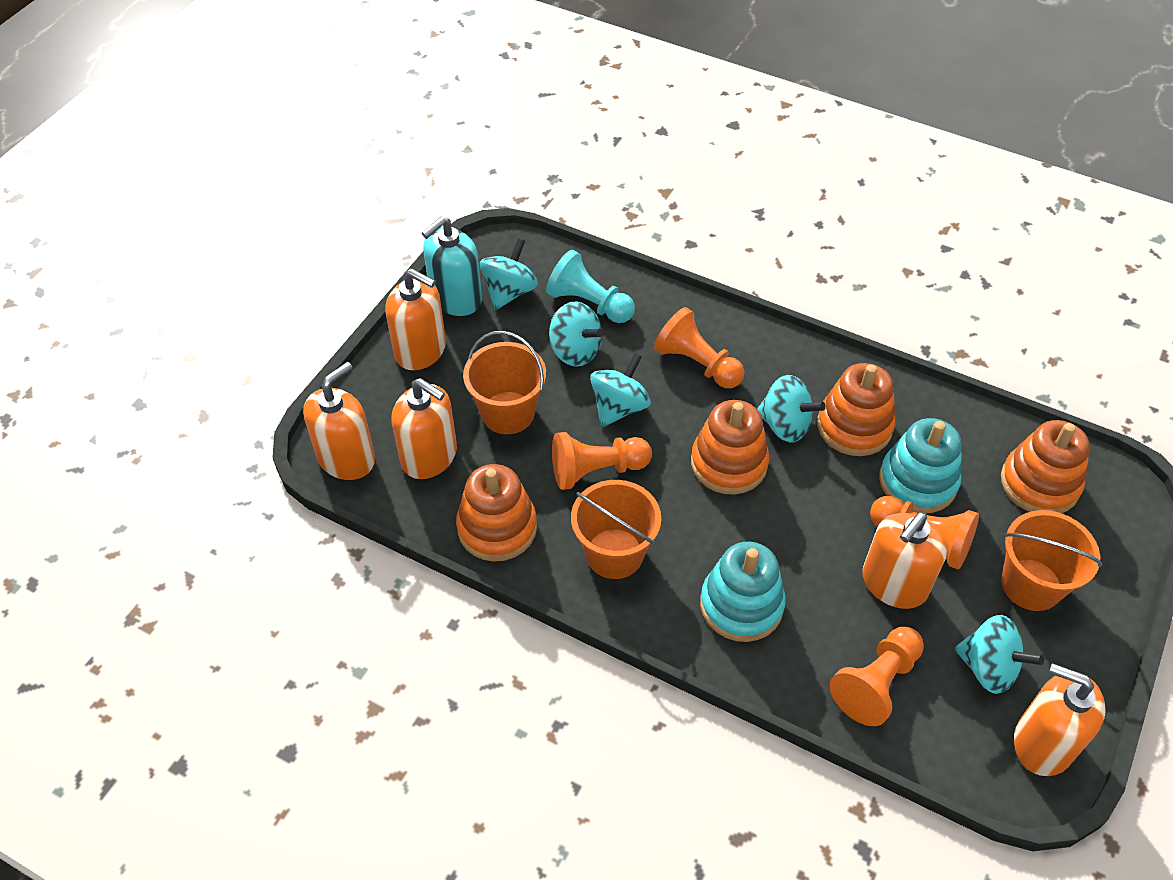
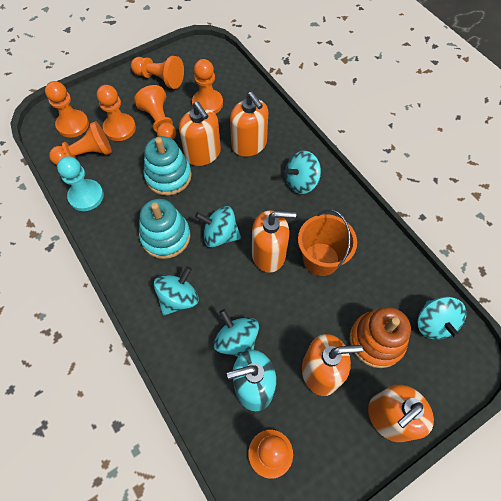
orange bucket: [463,331,546,434] [571,480,661,579] [1001,510,1102,611] = 3 -> [298,210,357,276] = 1
orange pawn: [552,432,652,490] [654,307,744,388] [830,627,924,726] [870,496,979,569] = 4 -> [45,81,89,138] [49,121,112,165] [97,85,136,141] [131,56,184,89] [134,85,176,140] [192,59,223,114] [248,430,293,479] = 7
orange stacking toy: [456,464,537,562] [691,400,769,494] [817,363,895,456] [1001,420,1090,513] = 4 -> [350,307,411,368] = 1

